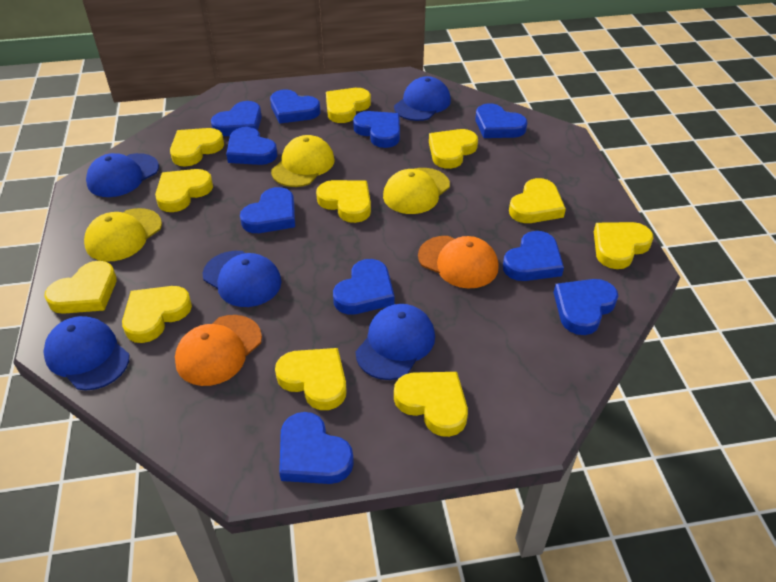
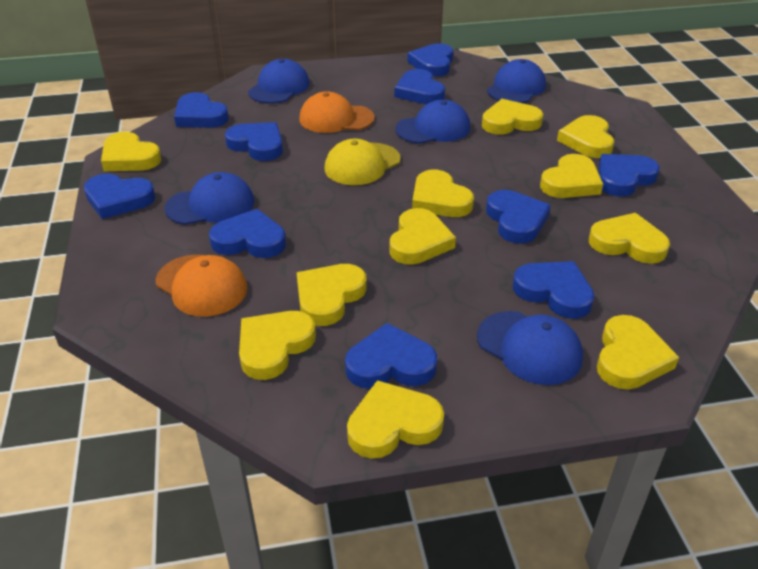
yellow cap: [84,208,162,262] [271,135,335,187] [383,168,450,214] = 3 -> [325,138,401,185] = 1

